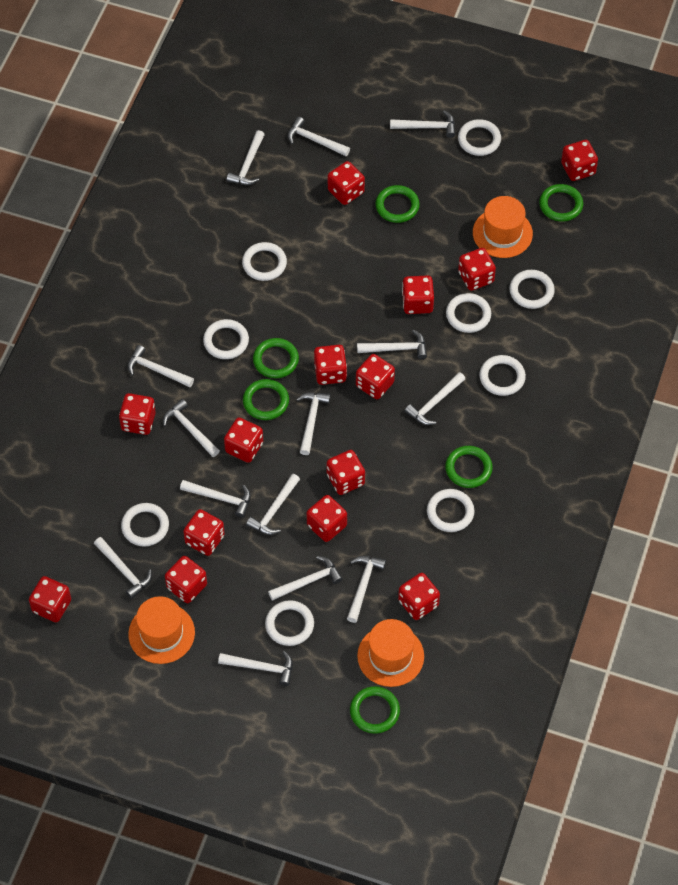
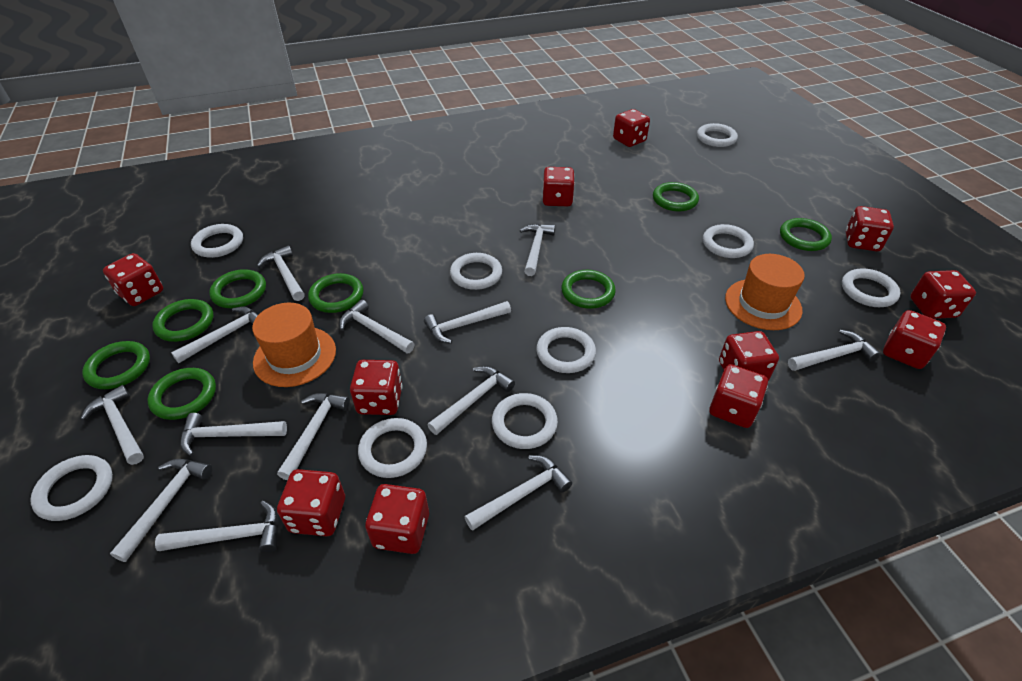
green ring: [243,379,289,420] [253,338,299,378] [350,686,400,734] [375,185,420,223] [445,446,493,488] [539,184,583,222] = 6 -> [82,341,150,389] [147,368,216,420] [152,299,214,342] [209,269,266,308] [308,273,364,313] [561,270,615,309] [653,182,699,211] [780,218,832,251] = 8
orange hat: [128,596,195,664] [357,619,424,687] [473,196,533,258] = 3 -> [252,303,336,387] [725,254,805,330] = 2
red dice: [29,576,71,622] [119,393,156,435] [165,556,207,603] [183,509,225,556] [224,418,263,463] [307,495,347,542] [314,345,347,385] [327,450,365,495] [328,161,365,205] [356,354,395,399] [398,573,440,620] [402,275,434,314] [458,248,496,291] [561,140,598,181] = 14 -> [103,253,163,306] [277,469,345,536] [350,360,402,415] [365,484,429,554] [543,167,575,206] [613,109,650,147] [709,364,768,428] [719,331,779,381] [846,206,894,251] [883,310,946,369] [910,270,976,319] = 11
white hammer: [94,537,152,599] [127,345,194,387] [163,399,220,457] [180,480,251,518] [218,651,293,686] [226,130,265,185] [246,474,300,535] [268,556,343,601] [288,117,350,156] [296,392,331,455] [347,556,386,623] [357,330,427,359] [390,110,455,138] [405,372,465,425] = 14 -> [81,385,144,465] [110,459,212,562] [155,501,279,552] [171,307,258,363] [180,413,287,456] [257,245,305,301] [277,393,350,480] [339,299,415,353] [424,301,511,344] [428,366,515,435] [465,456,572,531] [520,224,555,276] [788,330,881,371] = 13

